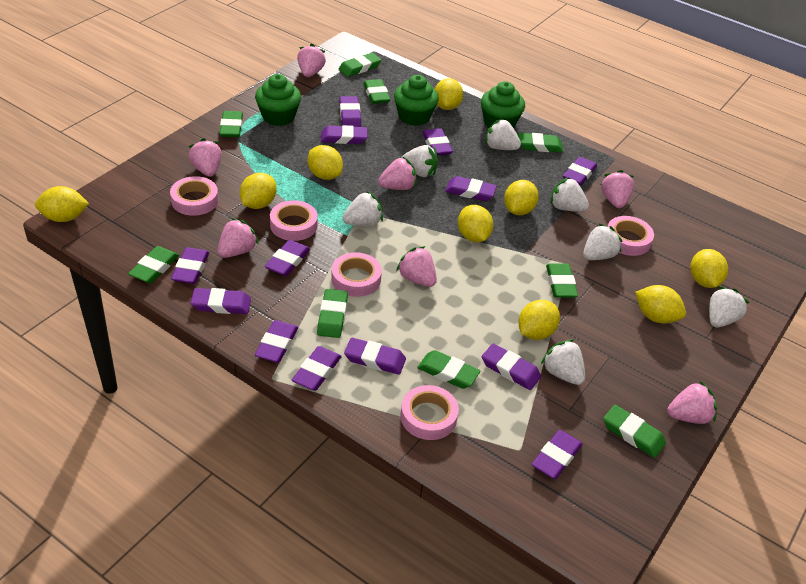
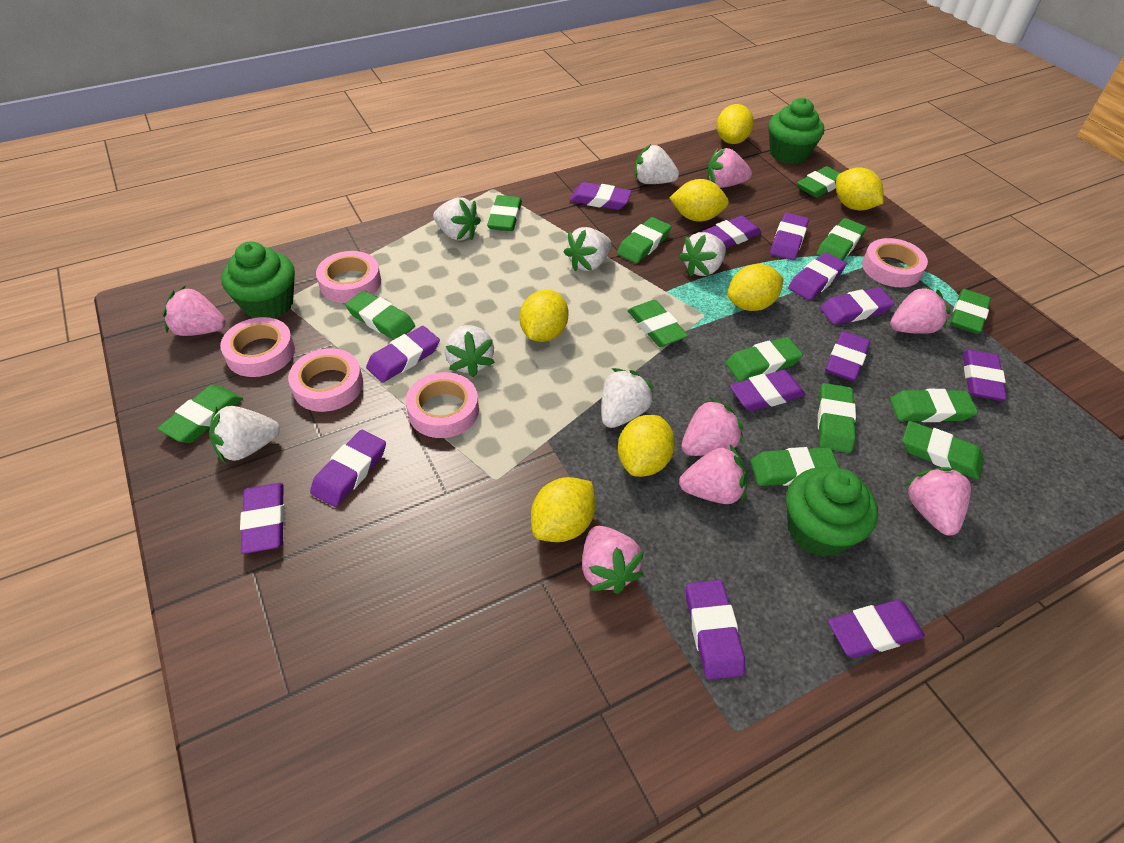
green eraser: [128,246,179,283] [219,111,243,137] [317,289,348,338] [339,53,381,77] [363,79,390,104] [417,350,481,389] [518,133,563,153] [546,263,578,298] [603,405,666,458] = 9 -> [157,385,243,443] [345,291,415,340] [487,195,522,231] [617,217,671,263] [628,300,688,347] [725,337,803,382] [750,447,839,486] [797,166,840,198] [816,218,867,260] [818,383,856,453] [890,389,978,422] [903,421,984,480] [950,289,991,334] = 13
yellow lemon: [35,186,89,222] [240,173,277,209] [308,145,343,180] [435,78,463,110] [458,205,493,242] [504,180,539,215] [518,300,560,340] [635,285,686,323] [691,249,728,288] = 9 -> [519,290,568,342] [531,477,596,542] [618,415,675,477] [669,179,729,222] [717,104,754,144] [728,264,784,311] [836,167,883,211] = 7

